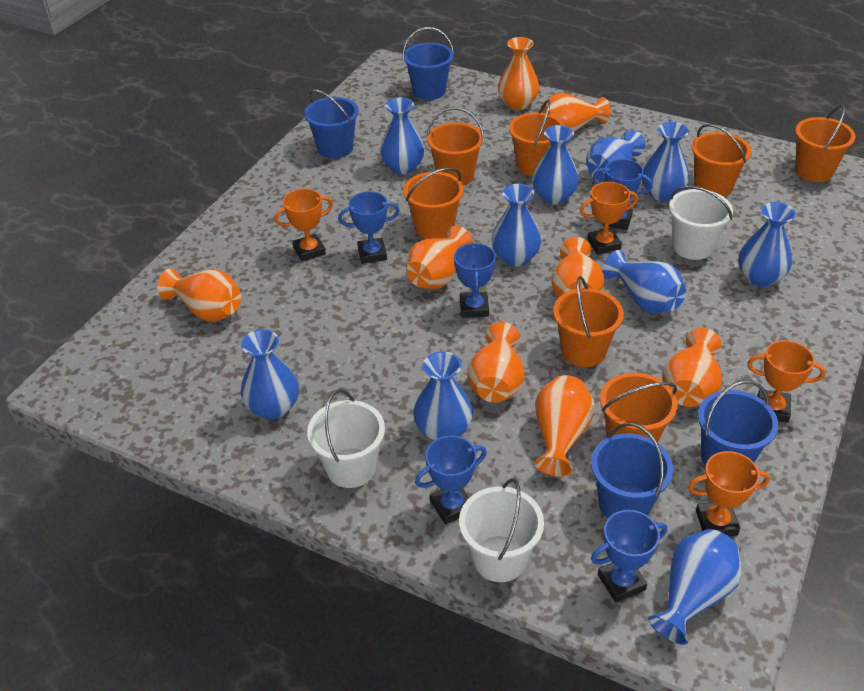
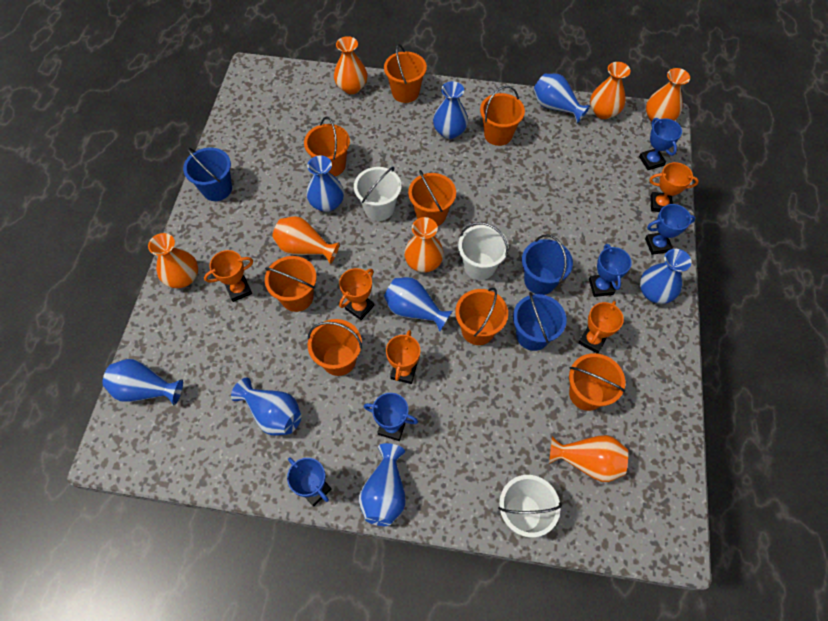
blue bucket: [304,89,359,159] [402,27,454,100] [591,422,673,518] [698,380,778,466] = 4 -> [183,147,232,201] [513,292,567,351] [522,234,573,295] = 3
blue vase: [241,329,299,419] [380,97,424,175] [413,351,473,440] [491,184,541,267] [532,125,579,205] [586,130,645,182] [602,250,686,314] [642,122,689,201] [648,529,742,645] [738,202,796,287] = 10 -> [103,359,183,405] [231,378,301,436] [306,156,344,212] [359,443,406,526] [384,277,452,332] [433,81,468,139] [534,74,591,123] [640,249,691,304] = 8
orange bucket: [403,167,464,239] [427,107,484,186] [509,99,565,176] [553,276,624,367] [600,373,678,443] [692,124,751,197] [795,105,856,182] = 7 -> [265,256,316,312] [304,117,350,176] [308,319,362,376] [384,44,427,103] [408,170,456,226] [455,287,508,345] [480,86,525,146] [569,353,625,411] = 8
orange trophy: [274,189,333,262] [580,182,638,255] [688,451,770,536] [747,340,825,423] = 4 -> [204,250,253,302] [339,268,374,320] [386,330,420,384] [578,301,624,354] [649,162,699,212] = 5
orange vase: [157,269,241,322] [406,226,473,289] [467,322,525,403] [498,37,539,110] [535,375,595,477] [538,93,611,132] [551,237,604,298] [662,328,722,407] = 8 -> [148,233,198,288] [272,216,340,264] [334,36,367,94] [404,217,444,273] [549,435,628,482] [590,62,630,119] [646,68,690,122] = 7

